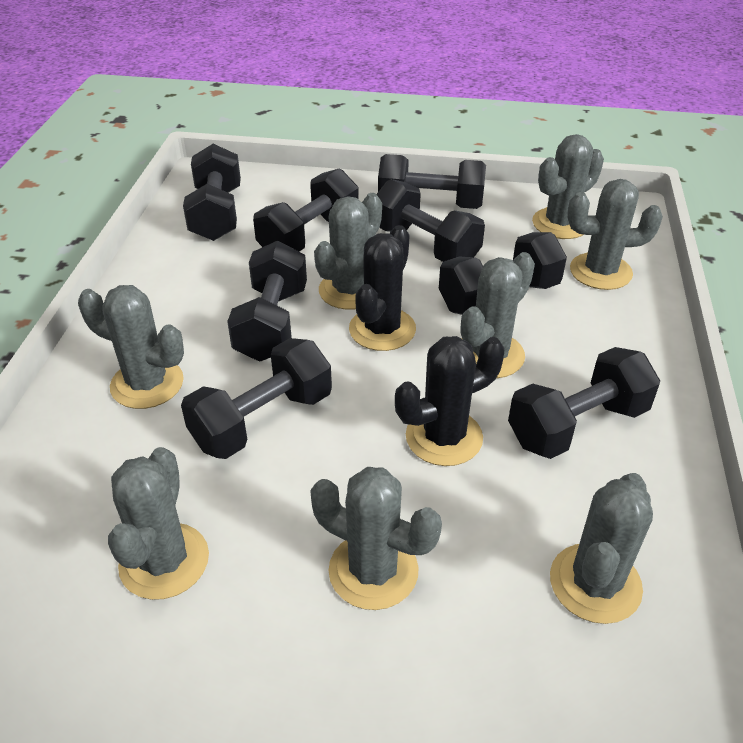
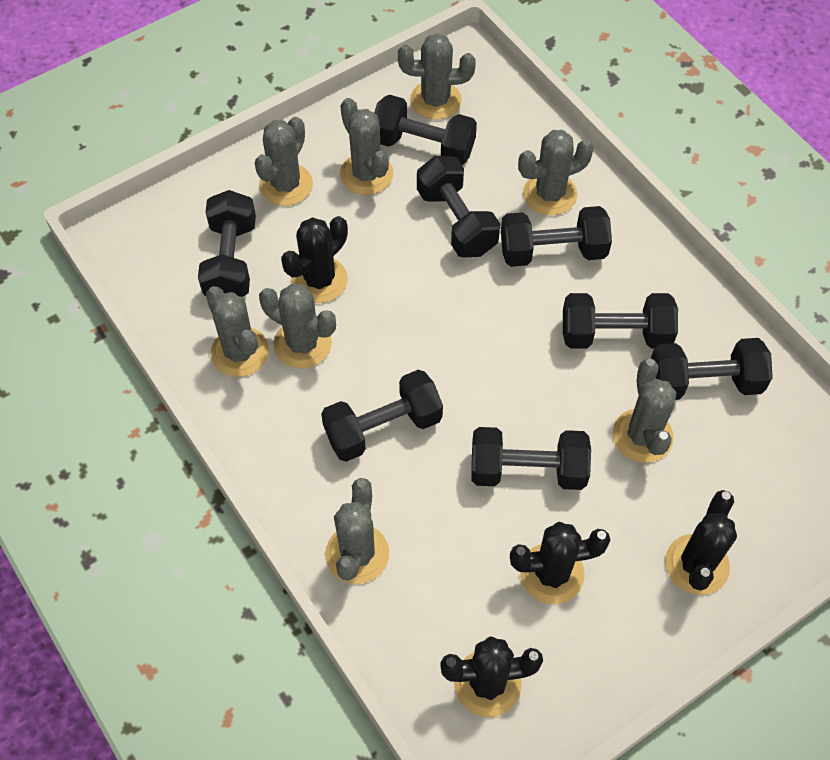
black cactus: [349,225,416,351] [395,336,504,466] = 2 -> [281,216,348,303] [440,636,543,717] [510,522,610,604] [665,490,737,595] = 4

